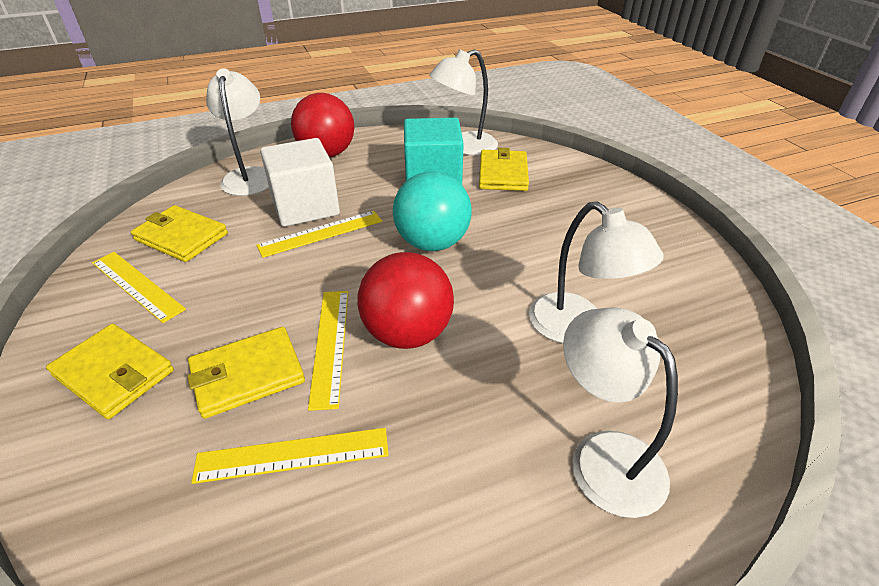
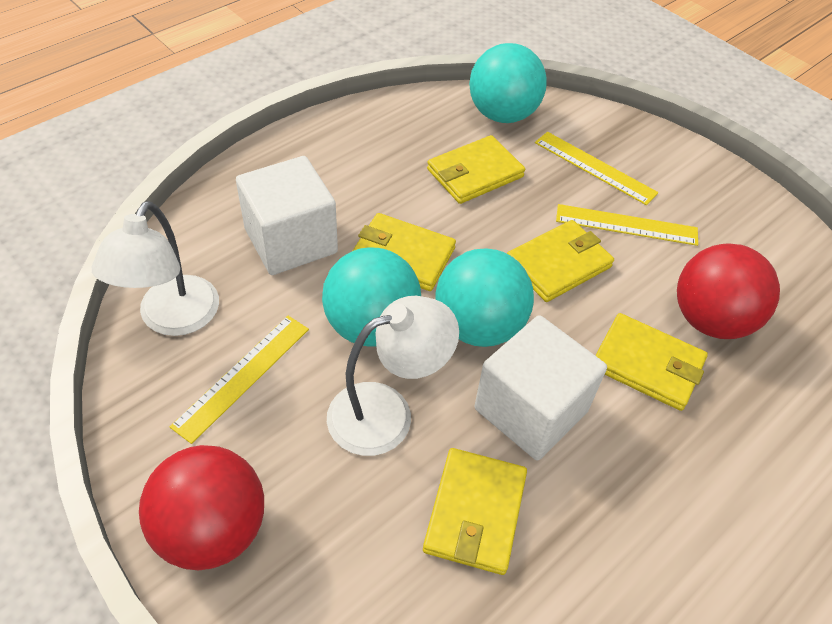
turquoise ball: [393,171,472,251] = 1 -> [322,247,421,346] [435,249,534,347] [469,43,547,123] = 3
turquoise cube: [404,118,464,185] = 1 -> none = 0
white cube: [260,138,340,227] = 1 -> [236,156,338,275] [474,315,607,461] = 2
white lamp: [206,68,269,196] [429,49,498,156] [529,201,664,343] [563,307,678,518] = 4 -> [92,201,219,336] [327,296,459,456] = 2
yellow ruler: [92,252,186,323] [191,428,389,484] [257,211,382,258] [308,291,348,411] = 4 -> [170,316,309,444] [535,132,659,205] [556,204,698,246] = 3
yellow wallet: [46,324,174,419] [131,205,228,262] [187,327,305,419] [479,148,529,191] = 4 -> [353,213,456,291] [423,448,527,575] [427,135,525,204] [507,220,614,302] [595,313,708,411] = 5

